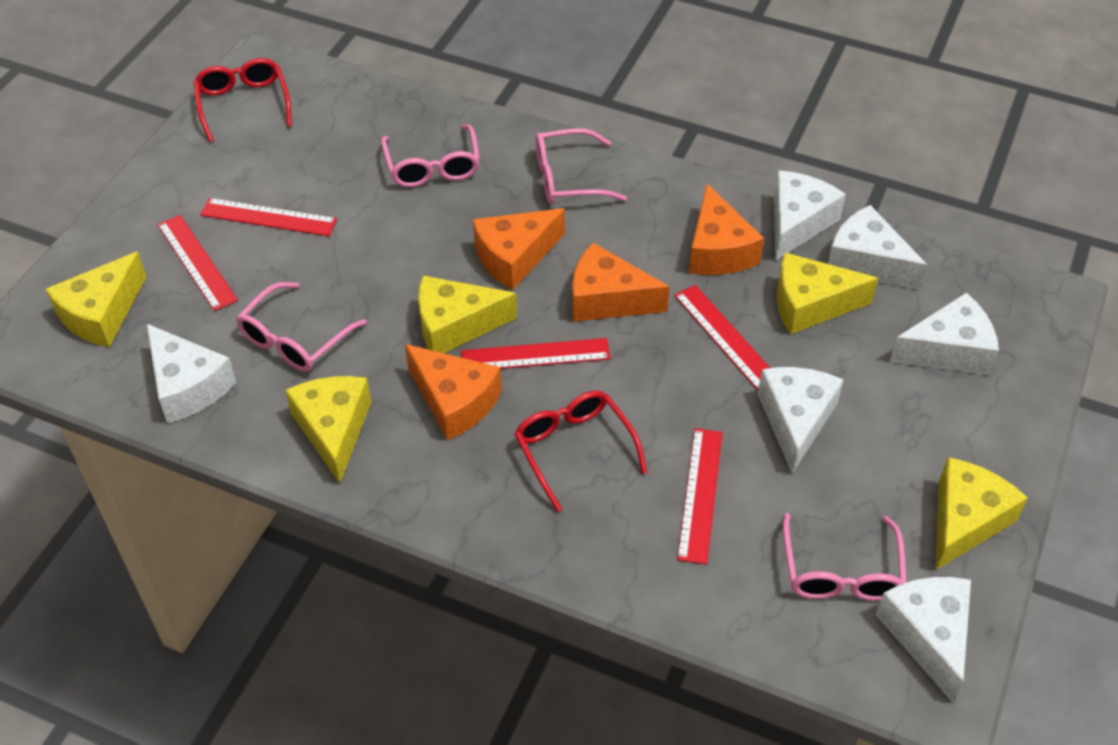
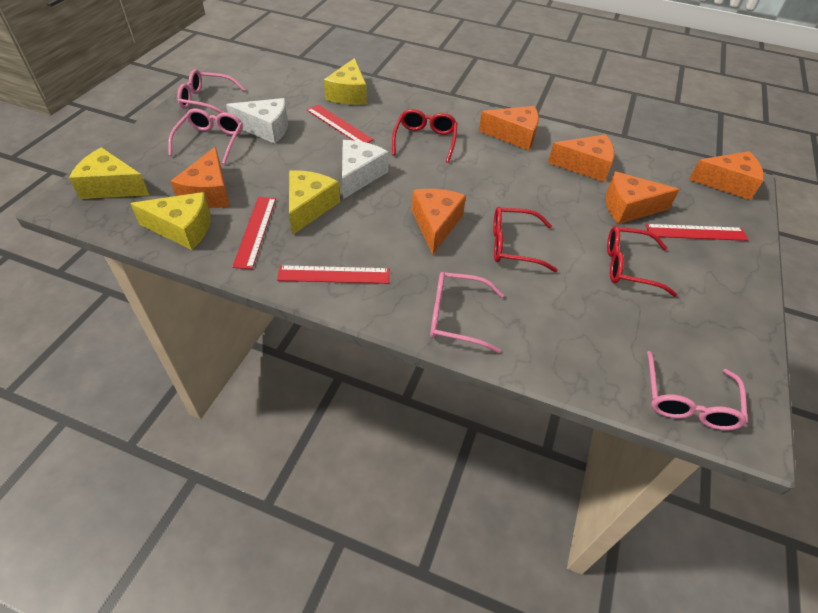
orange cheese: [405,344,502,441] [473,208,565,290] [572,243,670,322] [689,184,764,275] = 4 -> [170,147,230,208] [412,189,466,255] [479,106,539,150] [548,134,615,182] [606,171,680,224] [689,151,764,200] = 6
red glasses: [194,58,292,142] [514,390,647,512] = 2 -> [392,109,457,163] [493,207,558,272] [607,226,677,297] = 3
red ruler: [157,215,238,311] [200,198,337,236] [461,338,610,369] [674,285,770,390] [677,428,723,565] = 5 -> [232,197,276,269] [277,265,389,284] [307,105,373,143] [646,224,748,241] = 4
white cheese: [147,324,236,423] [758,367,844,473] [774,170,846,261] [828,205,927,290] [875,577,971,703] [890,293,999,375] = 6 -> [226,98,288,144] [342,140,389,199] = 2
yellow cheese: [46,252,146,347] [285,376,371,483] [418,275,517,353] [777,253,878,334] [935,457,1028,570] = 5 -> [69,147,149,199] [130,192,211,250] [289,170,340,235] [324,58,367,105] = 4

